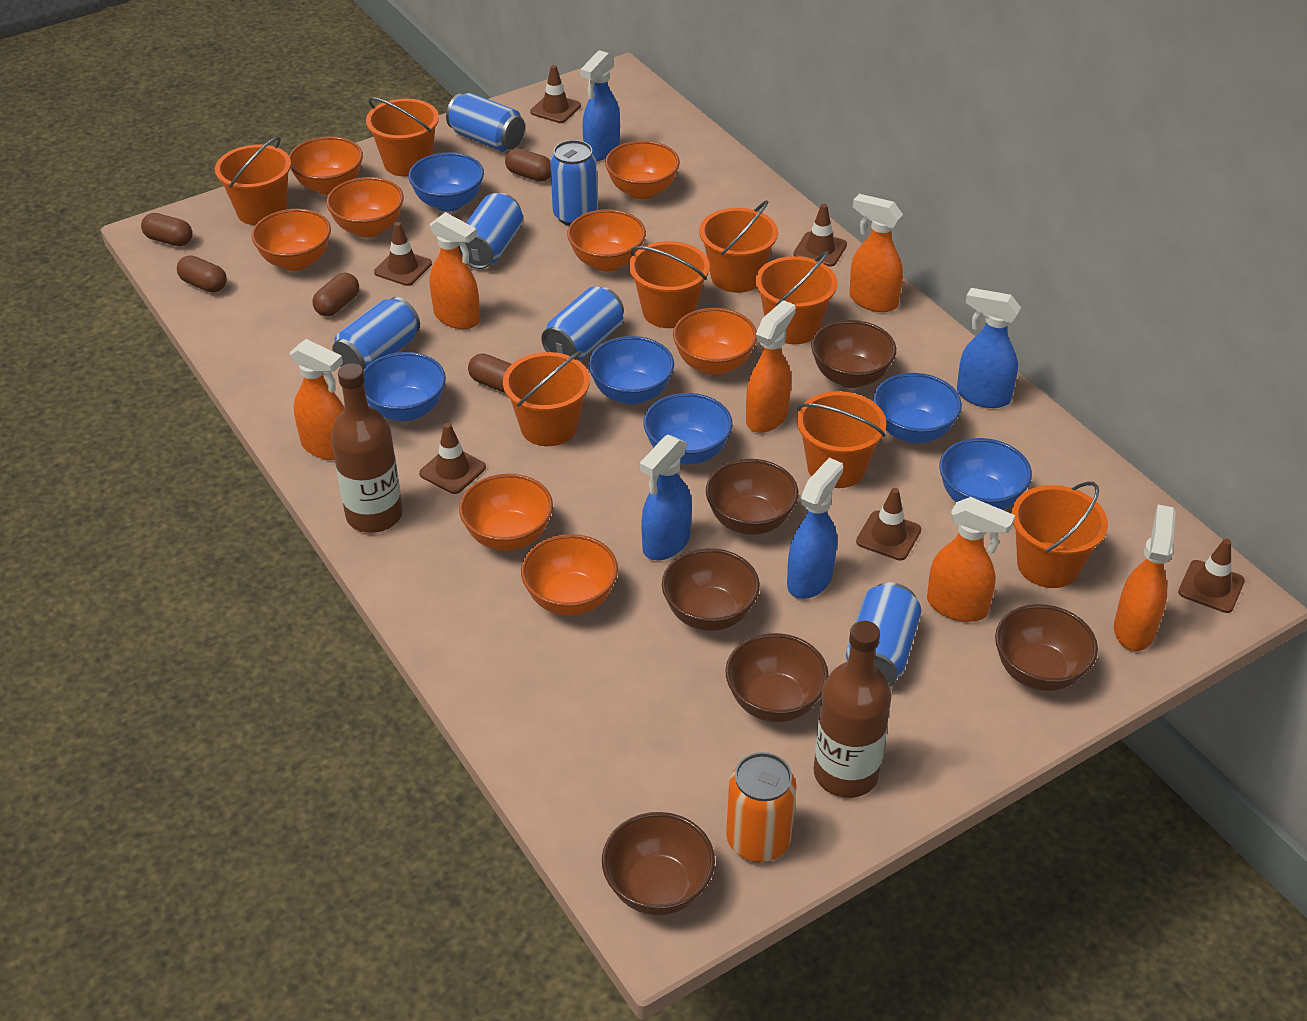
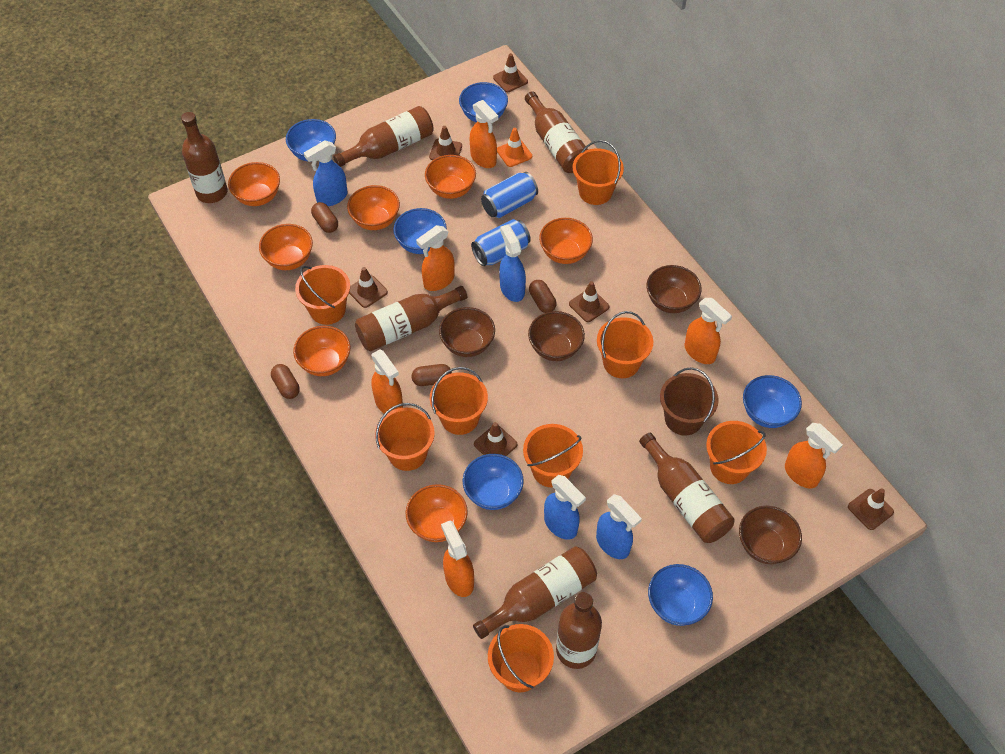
blue can: [332,297,420,370] [446,93,525,152] [458,193,523,269] [541,287,624,361] [550,140,598,226] [846,582,921,687] = 6 -> [471,219,531,266] [481,172,538,218] = 2
brown bottle: [331,363,402,533] [814,621,892,798] = 2 -> [181,112,228,203] [333,106,434,167] [355,286,467,351] [473,546,597,639] [525,91,588,173] [556,592,602,669] [639,433,735,543] = 7
brown bowl: [602,812,715,915] [662,548,760,631] [706,459,798,535] [725,633,829,722] [811,320,896,388] [995,604,1098,691] = 6 -> [439,307,495,357] [528,311,585,361] [647,265,702,313] [739,506,802,564] = 4
brown bucket: none = 0 -> [660,367,719,436] = 1
brown capsule: [141,213,193,246] [177,255,227,293] [312,273,359,316] [468,353,512,393] [505,148,551,182] = 5 -> [271,364,300,399] [311,202,338,233] [412,364,452,386] [529,280,556,313] = 4
orange bowl: [251,209,331,271] [289,136,363,195] [326,177,404,237] [459,474,553,551] [521,534,618,616] [567,209,646,271] [605,141,680,199] [673,308,757,375] = 8 -> [228,162,280,206] [259,224,313,270] [293,326,350,376] [347,185,400,230] [406,484,468,542] [425,155,476,199] [539,218,593,264] = 7
orange can: [726,752,796,862] = 1 -> none = 0
orange traffic cone: none = 0 -> [497,128,532,167] = 1

